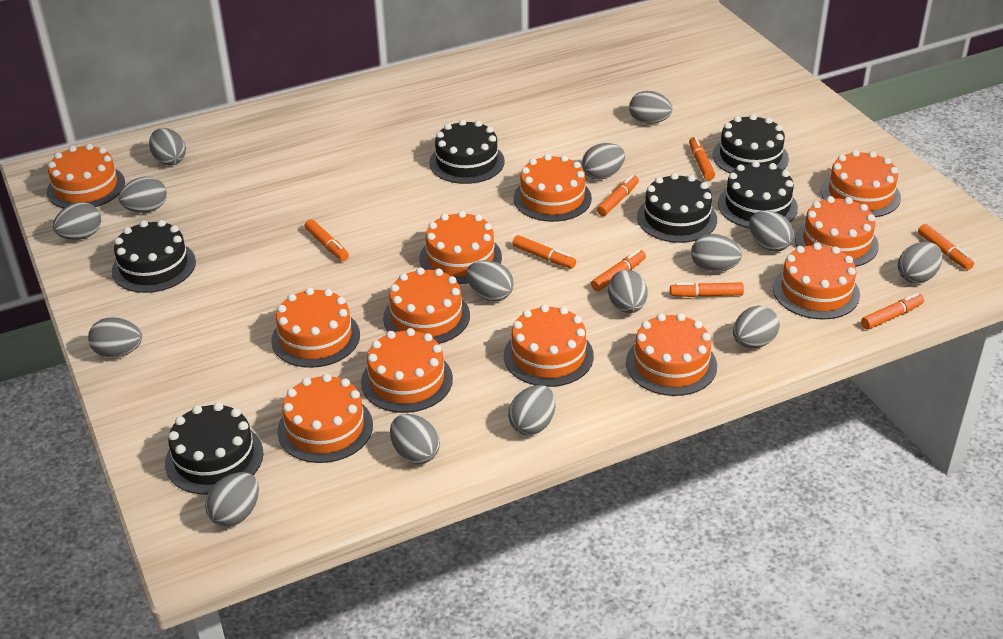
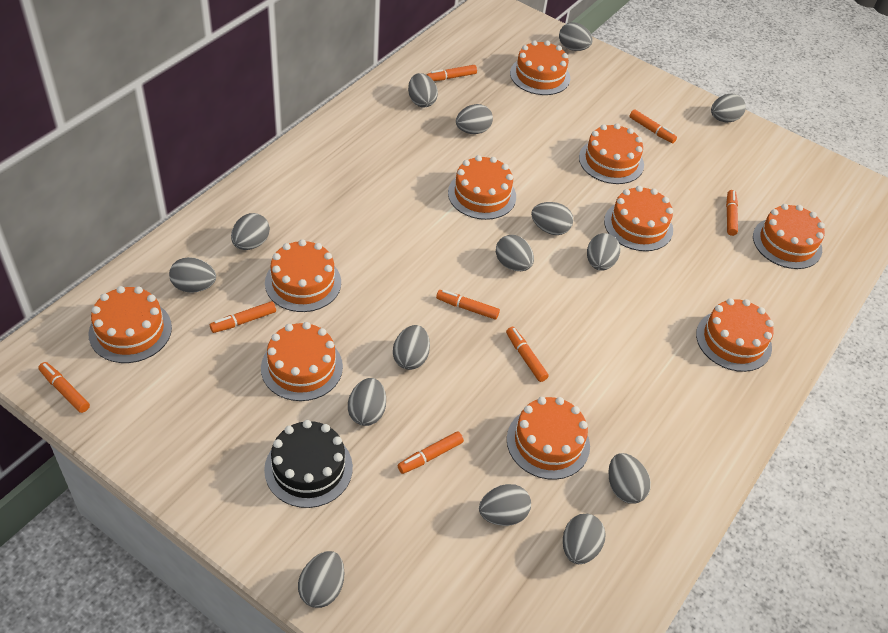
black cake: [112,220,196,293] [165,402,263,495] [429,119,505,184] [637,173,717,243] [713,114,789,173] [718,161,798,228] = 6 -> [264,420,353,508] = 1
orange cake: [47,144,125,208] [271,288,360,368] [277,374,373,463] [361,328,453,413] [383,267,470,344] [419,211,502,284] [504,304,594,387] [514,154,592,222] [626,313,717,396] [773,243,860,320] [795,196,879,267] [821,150,901,217] = 12 -> [88,286,172,363] [261,322,343,401] [265,239,341,312] [448,155,516,220] [507,397,590,480] [510,40,570,95] [579,123,644,184] [604,186,673,251] [696,298,774,372] [753,204,825,269] = 10

